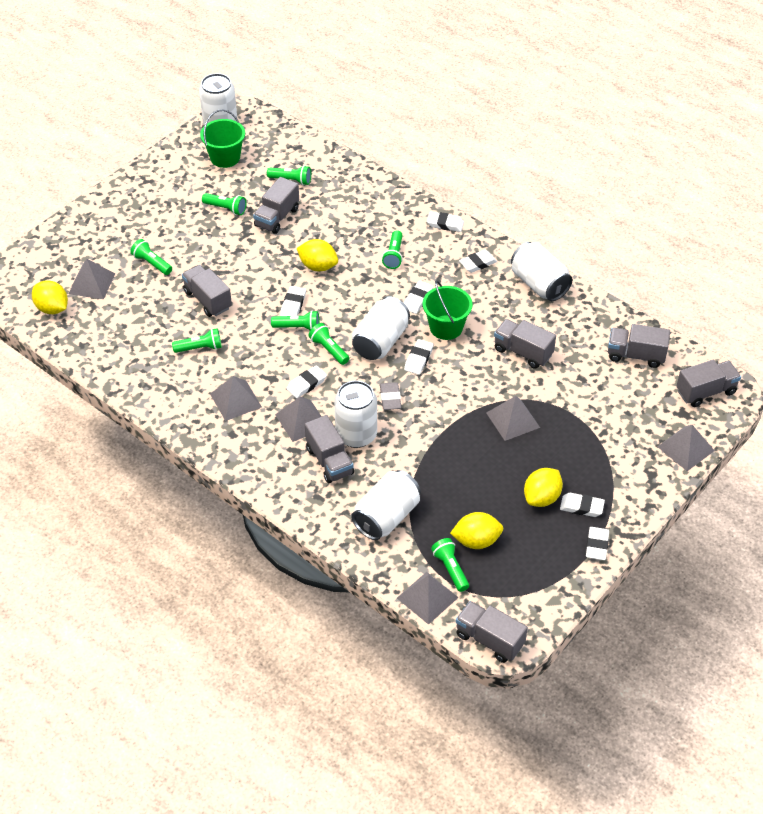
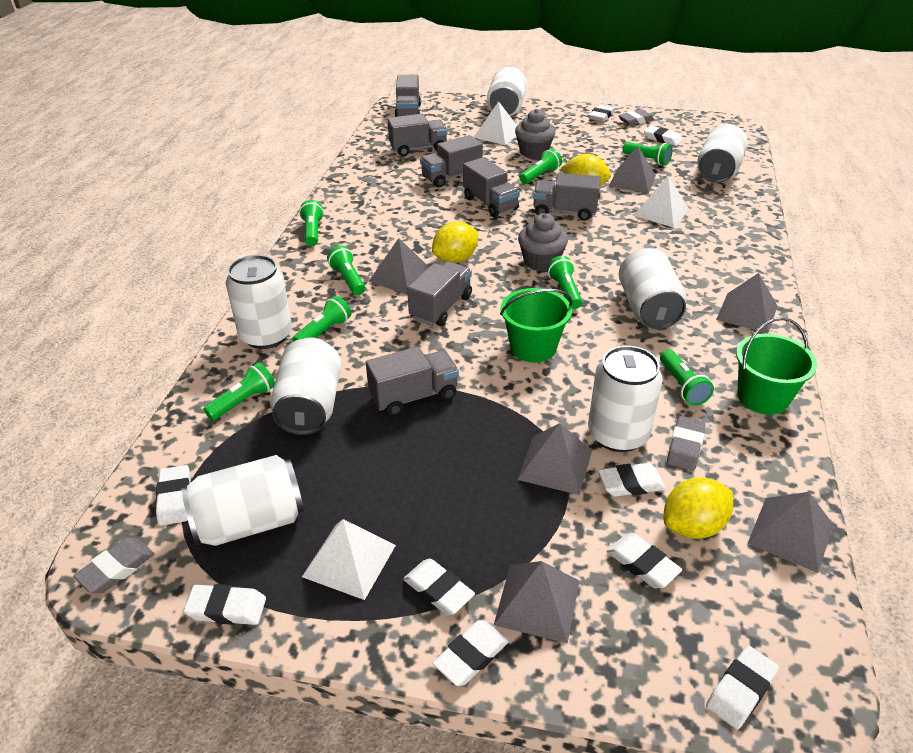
grey cupcake: none = 0 -> [515,109,555,158] [518,213,568,271] = 2
grey eraser: [380,382,401,410] = 1 -> [73,538,154,593] [618,109,654,126] [667,416,705,471] = 3
white can: [199,73,237,126] [334,381,377,448] [351,470,421,540] [352,296,410,360] [511,242,572,301] = 5 -> [182,455,304,546] [226,255,292,349] [270,337,341,435] [487,67,527,116] [588,346,663,452] [619,248,686,329] [697,124,748,183] = 7
white eraser: [280,286,306,316] [287,366,327,398] [404,281,433,314] [404,339,433,375] [427,211,464,232] [459,250,497,273] [560,493,605,517] [586,527,609,560] = 8 -> [156,465,191,526] [183,584,266,625] [403,559,475,615] [433,620,509,686] [589,104,615,122] [598,463,666,497] [607,533,682,588] [644,126,683,146] [706,646,779,729] = 9
white pyramid: none = 0 -> [302,519,396,600] [474,101,517,145] [633,176,689,227] = 3
yellow lemon: [32,280,68,314] [297,239,338,271] [450,512,503,549] [524,468,563,507] = 4 -> [432,222,478,263] [561,154,611,186] [663,477,733,539] = 3

